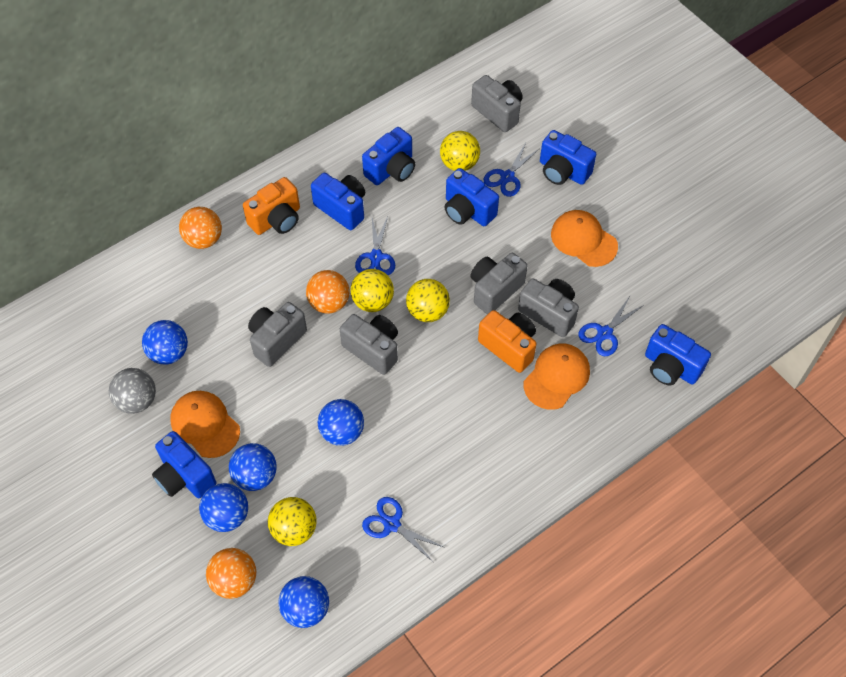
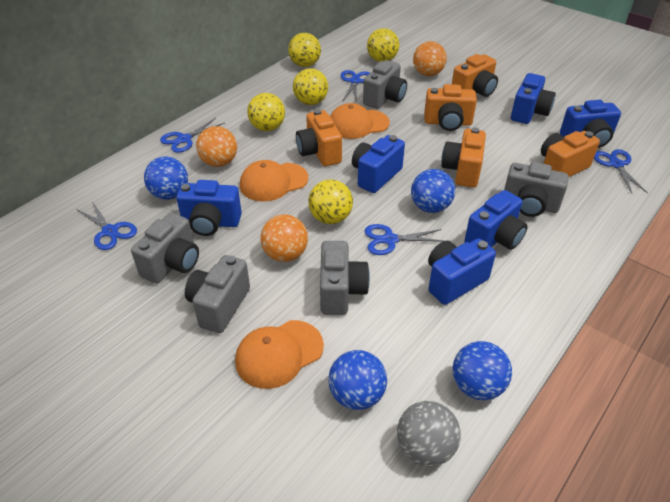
blue ball: [142,320,188,365] [199,483,248,532] [229,443,277,491] [278,576,329,628] [318,399,364,446] = 5 -> [144,156,188,200] [328,350,387,410] [411,169,455,213] [453,341,512,400] = 4
blue scissors: [355,216,395,275] [362,497,445,562] [483,143,540,197] [578,296,644,356] = 4 -> [76,201,137,250] [160,118,225,153] [340,70,370,102] [364,224,443,255] [594,149,648,193] = 5
orange camera: [243,177,300,235] [478,310,536,373] = 2 -> [296,109,342,166] [424,84,477,131] [441,127,486,188] [452,54,498,97] [541,131,600,177] = 5
yellow ball: [268,497,317,546] [350,269,394,312] [406,279,450,322] [440,131,480,171] = 4 -> [247,93,285,131] [288,33,321,67] [293,68,328,105] [308,179,353,224] [367,28,399,62] = 5

